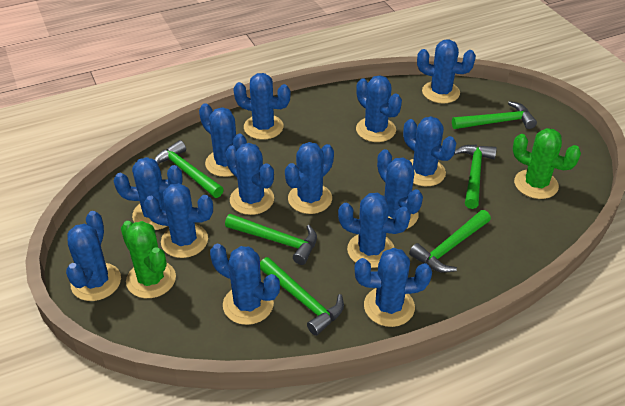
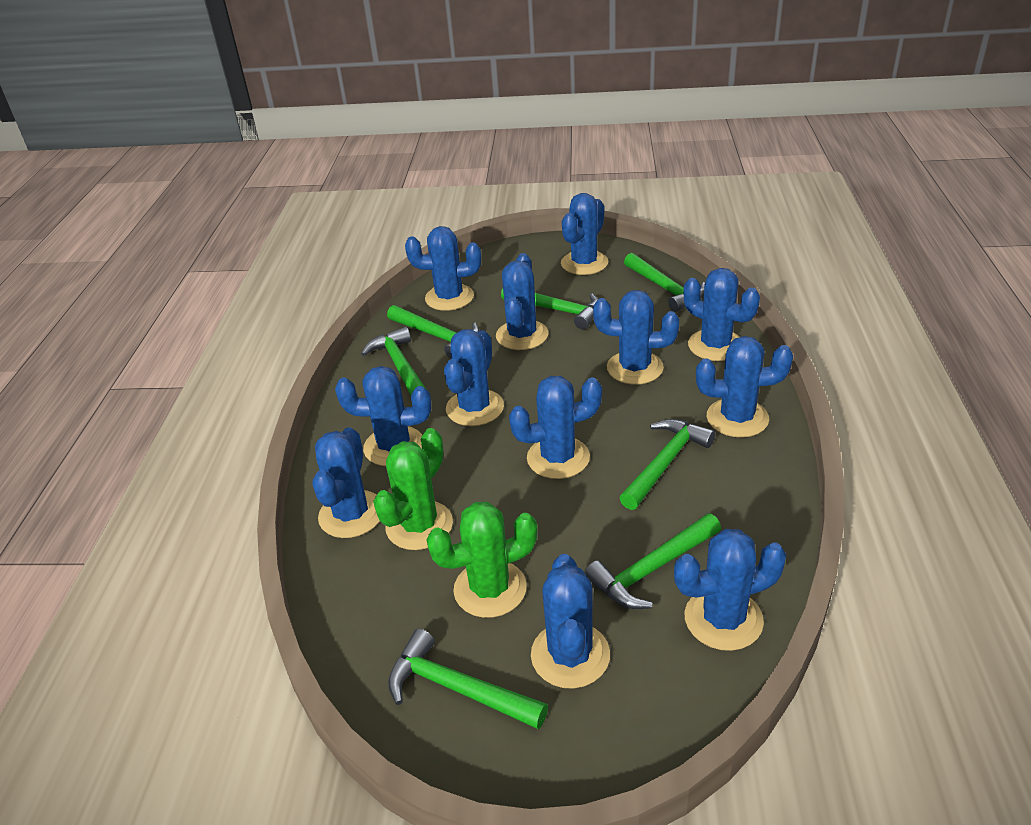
blue cactus: [66,211,121,301] [114,157,183,230] [144,183,213,258] [199,103,247,177] [210,244,280,325] [225,143,274,215] [233,73,290,140] [285,142,334,214] [338,193,411,268] [355,248,432,327] [356,75,402,142] [377,149,423,229] [403,116,456,186] [417,39,476,103] = 14 -> [312,427,380,538] [335,366,431,466] [405,226,481,311] [444,329,504,426] [496,253,548,350] [509,376,602,479] [531,554,610,689] [561,193,608,275] [593,290,679,385] [674,529,786,651] [684,268,760,361] [696,336,793,438] = 12
green hammer: [154,140,224,198] [225,214,317,265] [260,257,344,336] [409,210,491,273] [452,101,537,129] [454,145,497,209] = 6 -> [361,327,427,395] [387,305,480,359] [388,629,548,729] [501,289,598,329] [585,513,721,609] [620,419,715,510] [624,253,705,312] = 7

